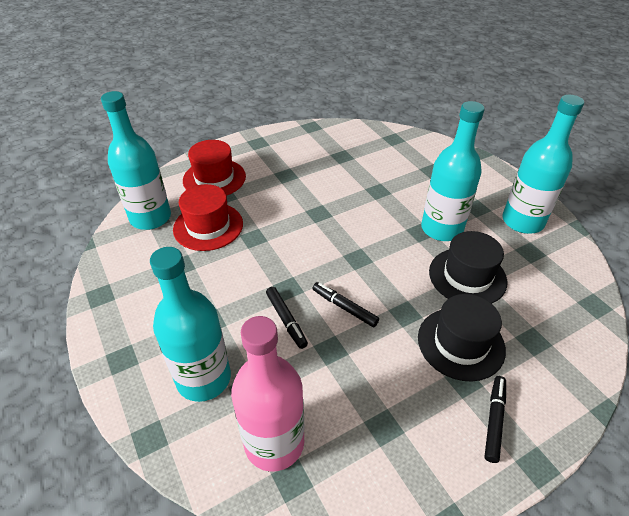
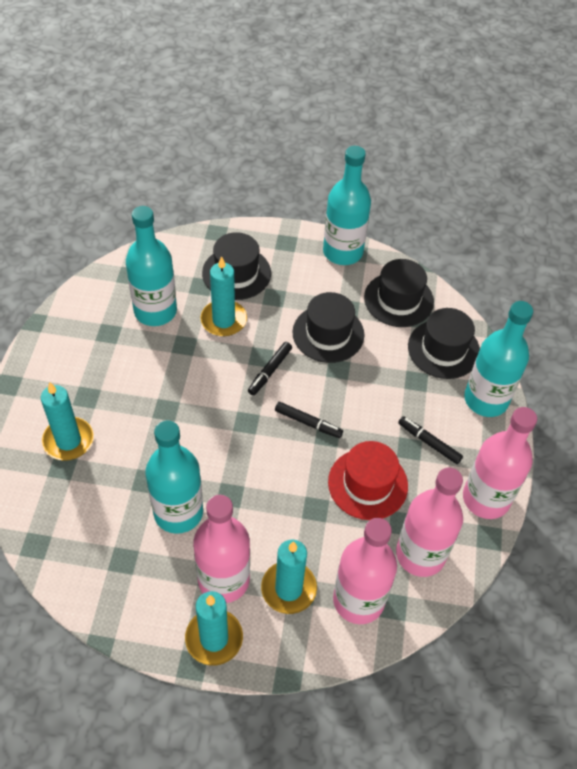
black hat: [418,294,506,382] [429,231,508,304] = 2 -> [202,232,271,300] [293,292,364,363] [364,259,434,327] [408,308,480,379] = 4
pink bottle: [231,316,305,472] = 1 -> [193,495,250,603] [333,518,397,624] [396,467,463,577] [463,407,537,519] = 4
red hat: [173,184,243,251] [183,140,246,196] = 2 -> [328,441,408,520] = 1
turquoise candle: none = 0 -> [41,382,94,460] [185,591,243,666] [200,256,247,336] [261,539,317,614] = 4

